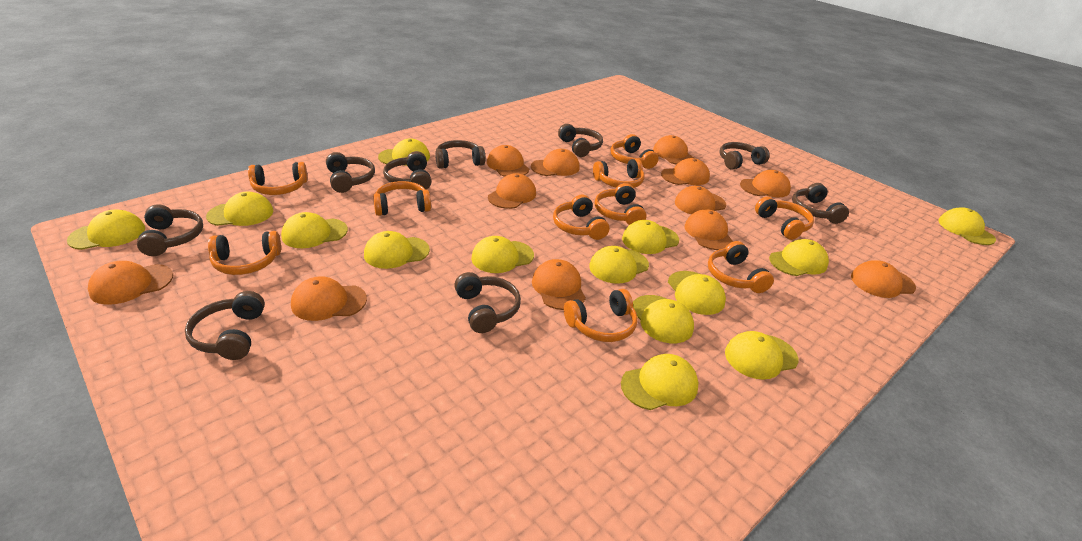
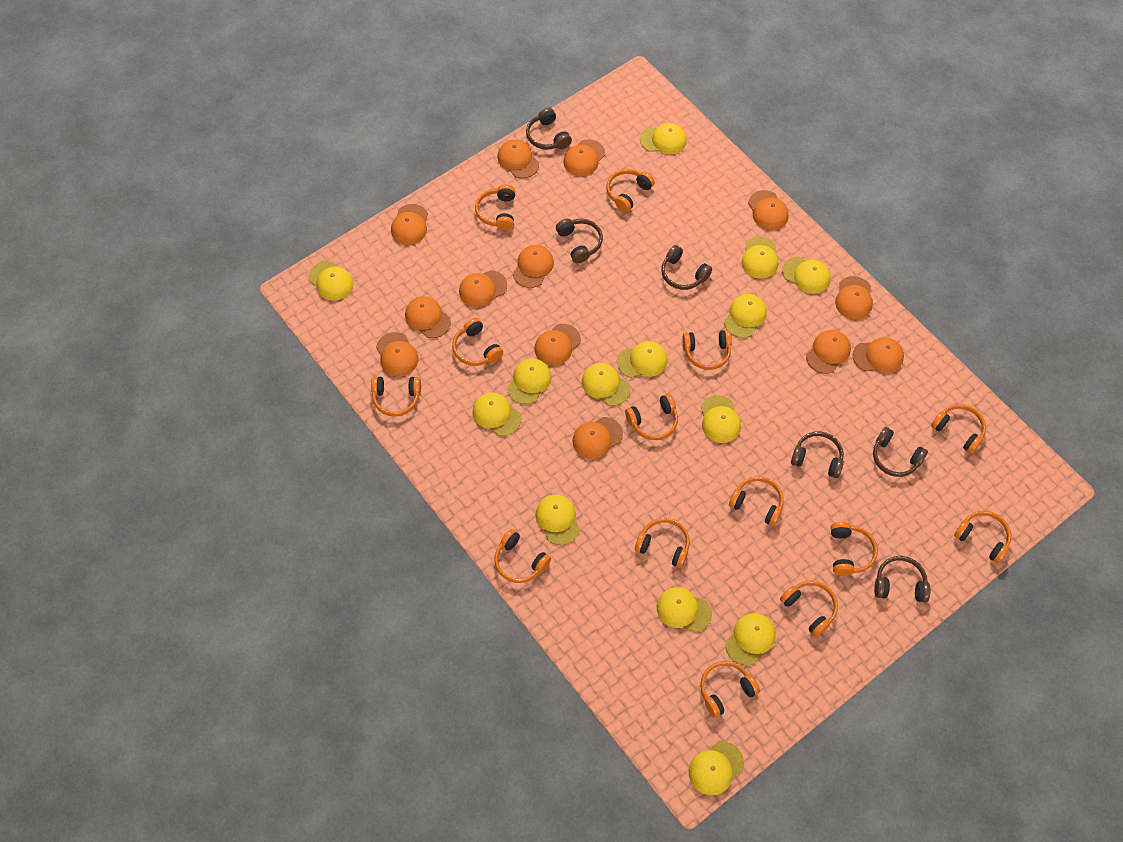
brown headphones: [137,204,203,256] [185,291,265,360] [326,152,375,193] [383,151,431,190] [435,140,486,169] [454,272,521,333] [558,124,603,157] [720,142,770,170] [792,183,849,224] = 9 -> [526,107,572,150] [556,219,603,263] [661,245,712,290] [791,431,844,478] [873,427,928,477] [874,556,931,603] = 6
orange cap: [88,261,173,305] [291,276,367,321] [487,145,529,177] [488,173,536,209] [531,149,580,176] [532,259,586,310] [653,135,694,165] [661,158,710,185] [675,186,726,215] [685,209,733,250] [740,170,791,197] [851,260,916,298] = 12 -> [376,332,418,376] [391,204,428,245] [405,296,451,338] [459,270,507,307] [497,140,539,178] [513,245,554,288] [534,324,581,365] [563,139,605,176] [572,417,623,459] [748,190,789,230] [806,330,851,374] [835,276,873,319] [853,337,904,373] = 13
orange headphones: [208,231,281,275] [248,162,308,195] [373,181,431,216] [553,195,609,240] [564,289,638,342] [593,159,645,188] [595,183,647,225] [610,134,658,169] [708,241,774,293] [755,196,814,240] = 10 -> [371,376,421,417] [452,318,503,366] [475,184,515,230] [494,529,551,583] [606,169,655,212] [625,394,678,440] [635,518,690,568] [682,330,732,370] [700,661,760,718] [729,476,784,526] [780,581,838,637] [831,522,878,576] [931,404,986,454] [954,511,1012,563] = 14

